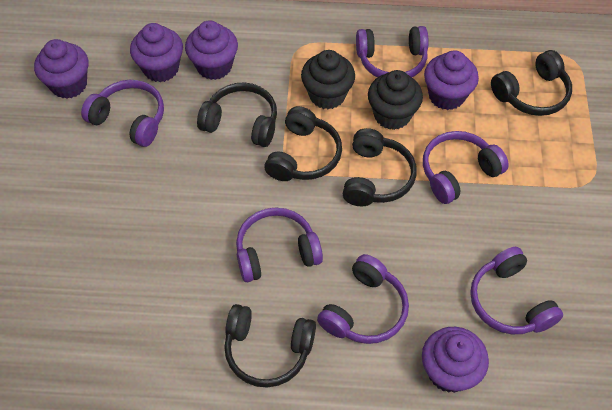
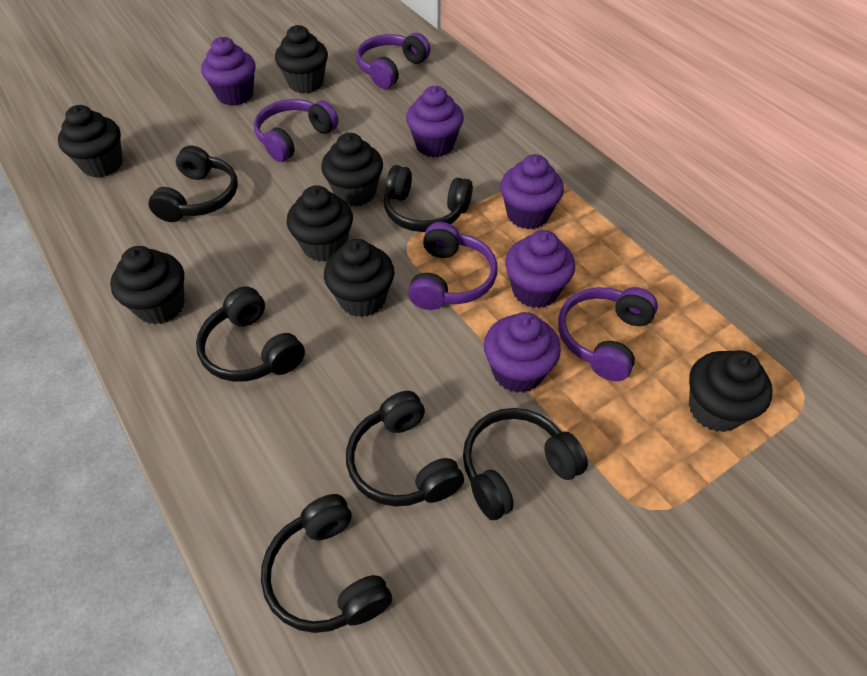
black cupcake: [301,50,355,109] [368,70,423,130] = 2 -> [58,105,123,177] [110,246,184,324] [275,25,328,93] [287,185,353,262] [321,133,383,207] [324,239,394,317] [689,350,773,432] = 7
black headphones: [197,83,277,147] [224,304,316,388] [264,106,342,181] [343,128,417,206] [491,50,572,116] = 5 -> [149,145,238,222] [196,286,305,382] [261,494,392,633] [346,391,464,507] [384,165,473,232] [463,408,588,520] = 6
purple headphones: [81,80,164,147] [236,207,323,282] [317,254,409,344] [356,26,429,77] [423,131,509,204] [470,247,563,334] = 6 -> [254,99,339,162] [356,33,431,89] [408,222,497,310] [558,287,658,381] = 4

